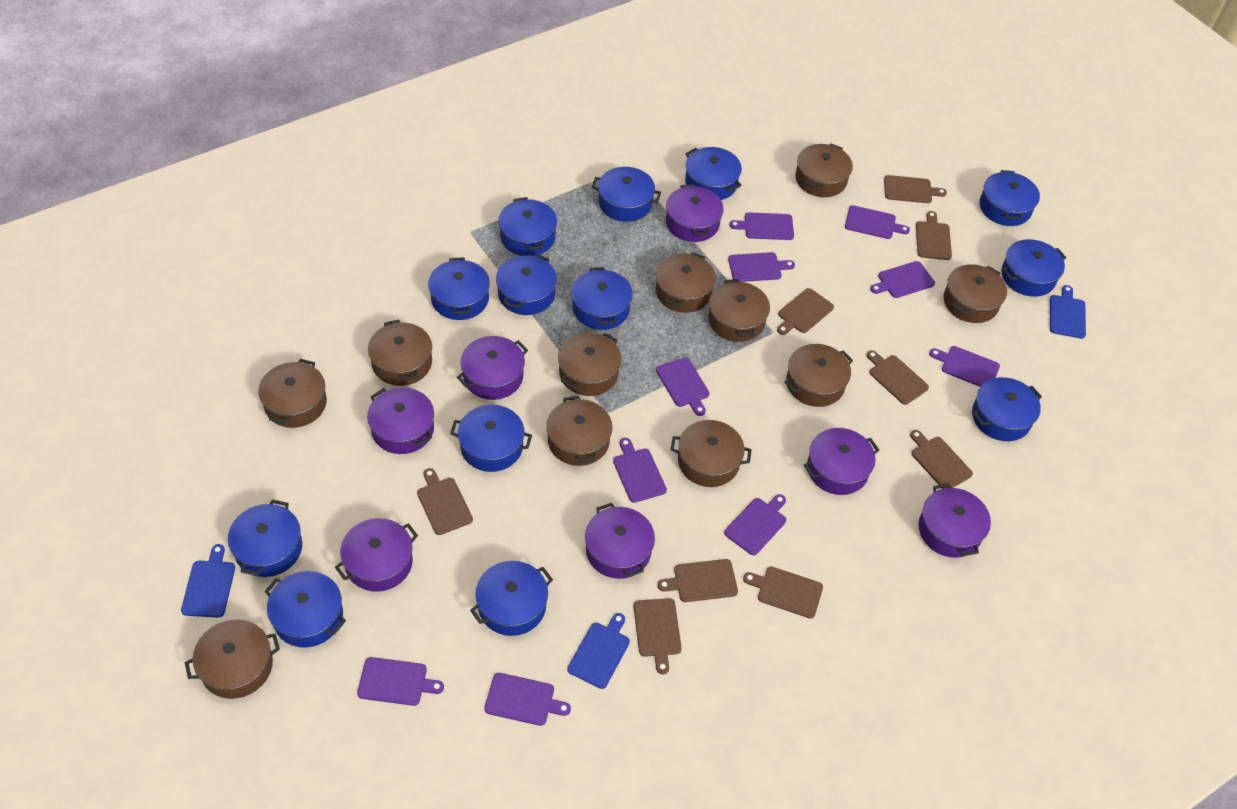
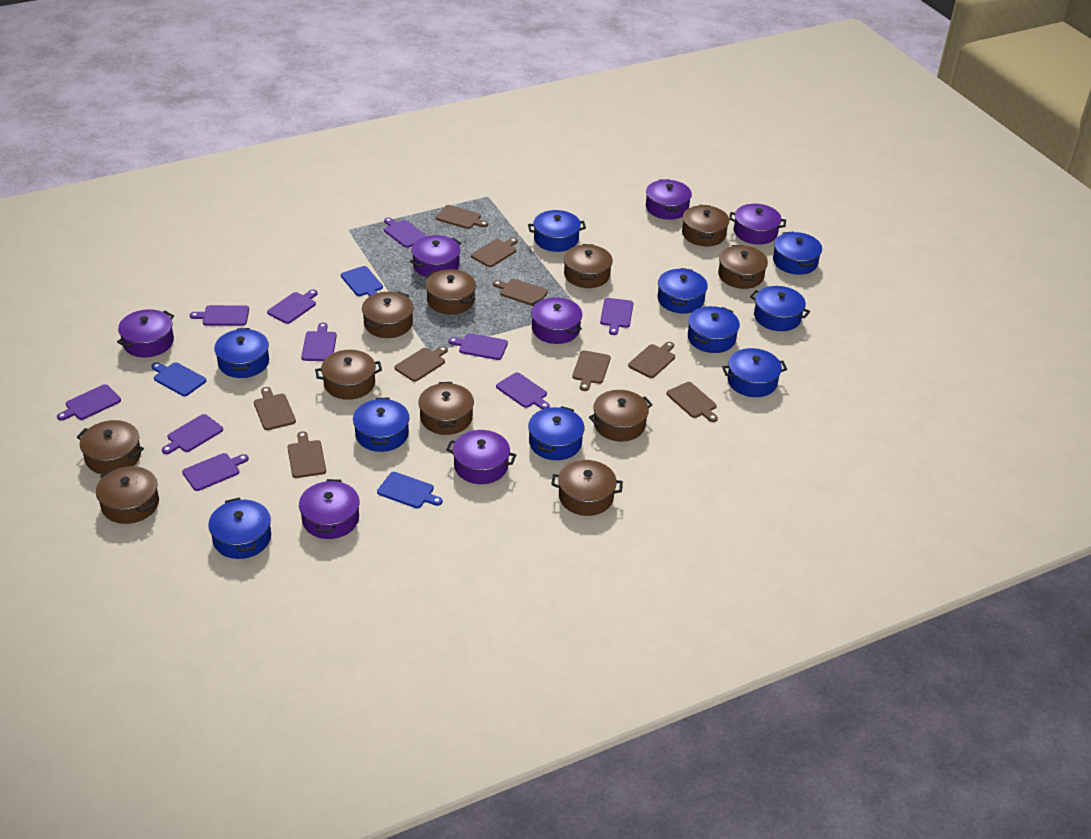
blue pot: [228,500,302,577] [264,571,346,648] [428,257,490,320] [450,405,532,472] [470,561,553,636] [496,254,557,315] [498,197,557,256] [572,267,633,330] [591,167,661,222] [685,147,742,200] [972,377,1042,441] [979,170,1040,226] [1001,239,1067,297] = 13 -> [208,498,271,559] [214,328,269,378] [353,398,410,452] [528,210,586,252] [528,406,585,460] [658,268,708,314] [688,306,740,353] [722,348,787,397] [750,286,810,331] [773,232,822,275] = 10

